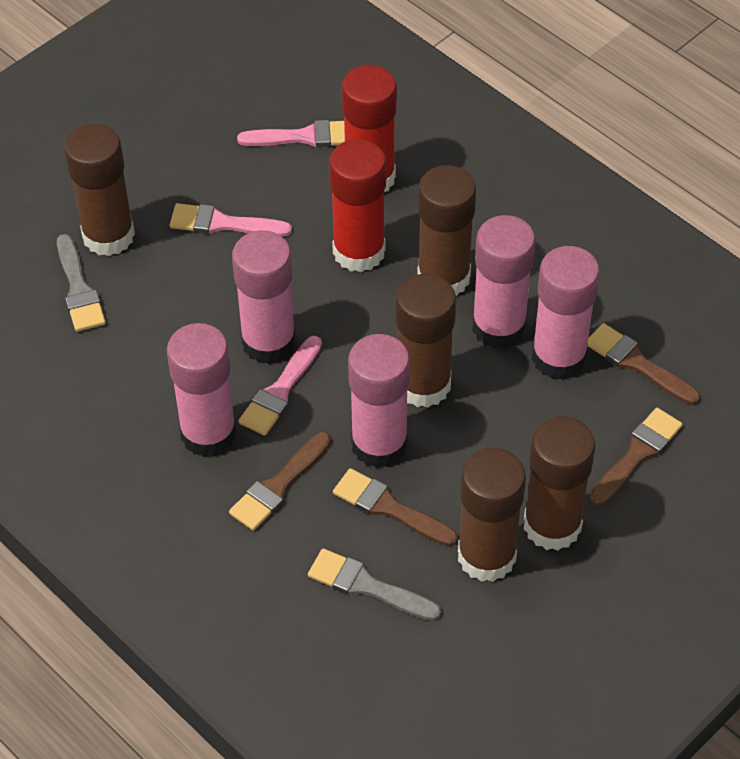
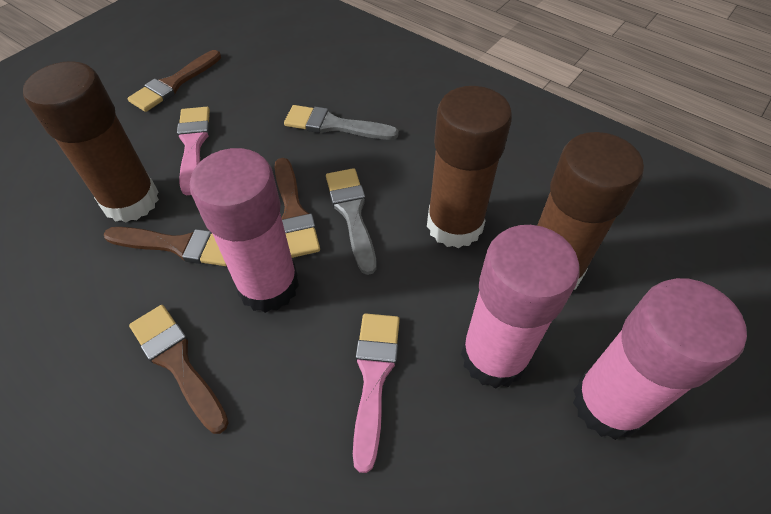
brown glue stick: [64,123,135,256] [396,274,456,408] [417,165,476,296] [458,448,526,582] [524,416,596,551] = 5 -> [23,61,159,223] [427,86,512,248] [537,132,644,290] = 3
pink brush: [170,203,292,237] [237,120,345,147] [238,336,322,436] = 3 -> [177,107,210,195] [353,313,400,473] = 2
pink glue stick: [166,323,237,457] [232,230,296,364] [348,334,410,468] [472,215,536,349] [532,246,600,380] = 5 -> [190,148,299,313] [461,225,579,389] [573,278,747,440] = 3
red glue stick: [329,139,386,272] [341,65,397,192] = 2 -> none = 0

